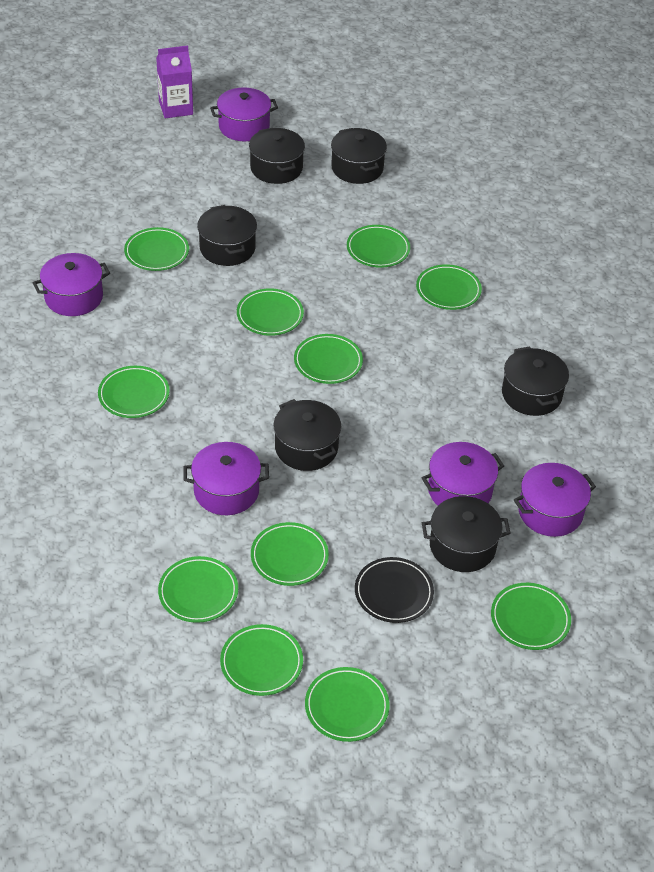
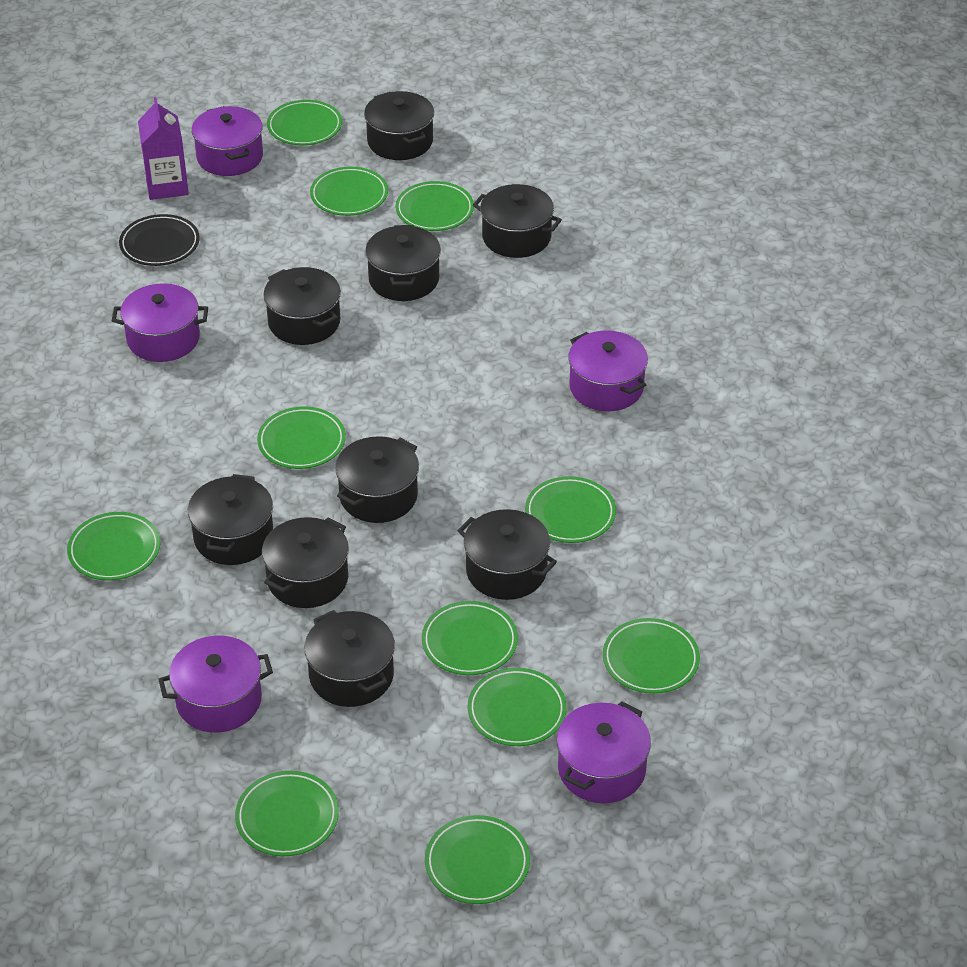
black pot: [197,205,257,266] [249,128,305,184] [274,399,341,471] [331,128,387,184] [422,496,511,572] [502,347,569,416] = 6 -> [188,474,273,565] [262,517,349,608] [263,267,341,345] [304,610,395,707] [335,436,419,523] [364,91,434,160] [365,225,441,301] [457,509,557,600] [473,184,562,258] = 9

